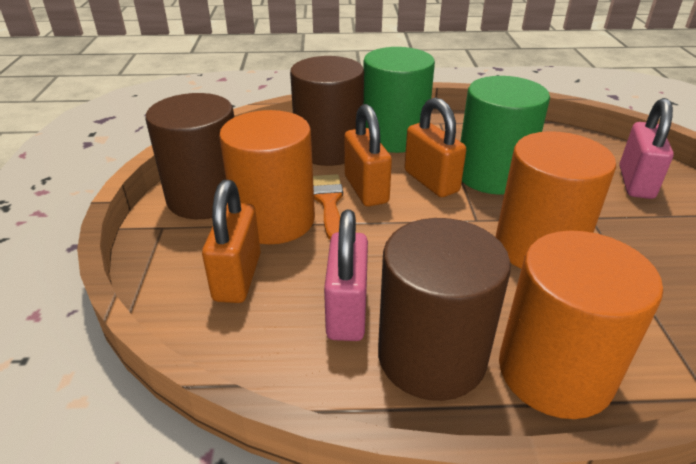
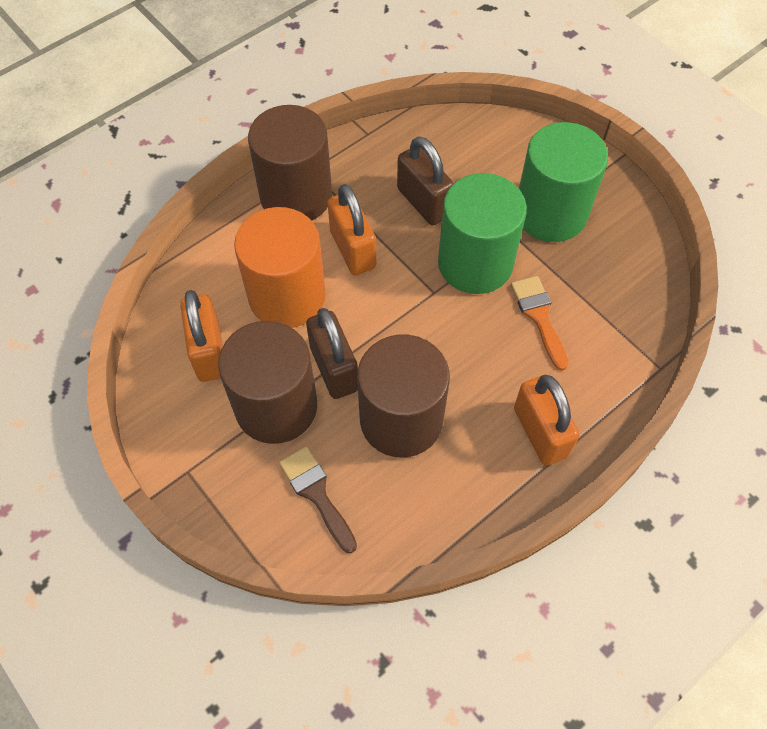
brown brush: none = 0 -> [279,447,357,553] = 1
brown padlock: none = 0 -> [306,308,358,399] [397,136,454,225] = 2
orange cylinder: [219,110,315,244] [496,131,616,269] [499,230,663,419] = 3 -> [234,207,326,328] = 1
pink padlock: [324,210,368,341] [620,98,674,199] = 2 -> none = 0

